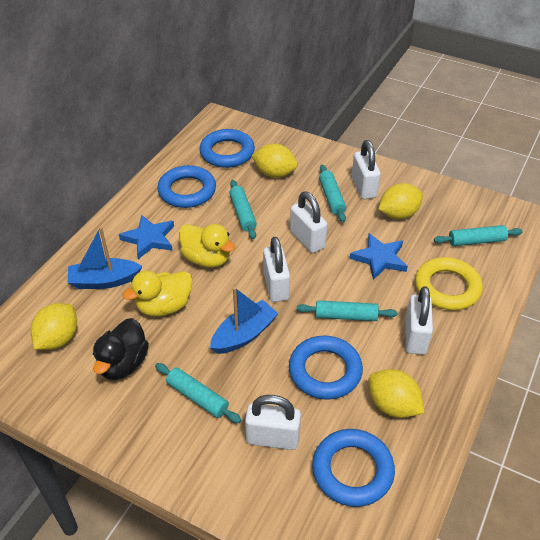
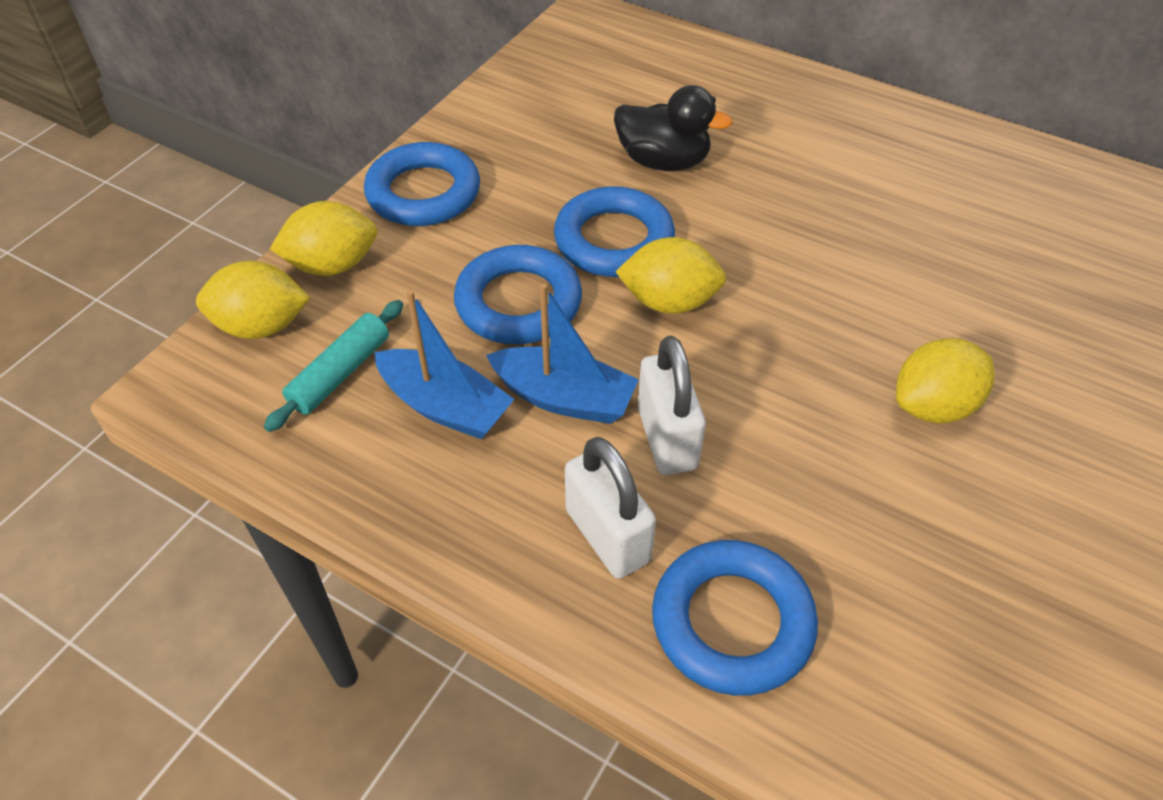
blue star: [119,215,174,259] [350,233,408,280] = 2 -> none = 0
turquoise rolling pin: [155,363,241,423] [229,180,257,239] [297,300,397,321] [319,165,346,222] [434,225,523,246] = 5 -> [264,300,403,432] = 1
white padlock: [245,395,301,450] [263,237,290,302] [290,191,327,253] [352,140,381,199] [405,286,433,355] = 5 -> [565,437,656,579] [638,336,706,475] = 2
yellow duck: [123,271,192,316] [179,224,235,268] = 2 -> none = 0
yellow ring: [415,257,483,310] = 1 -> none = 0

